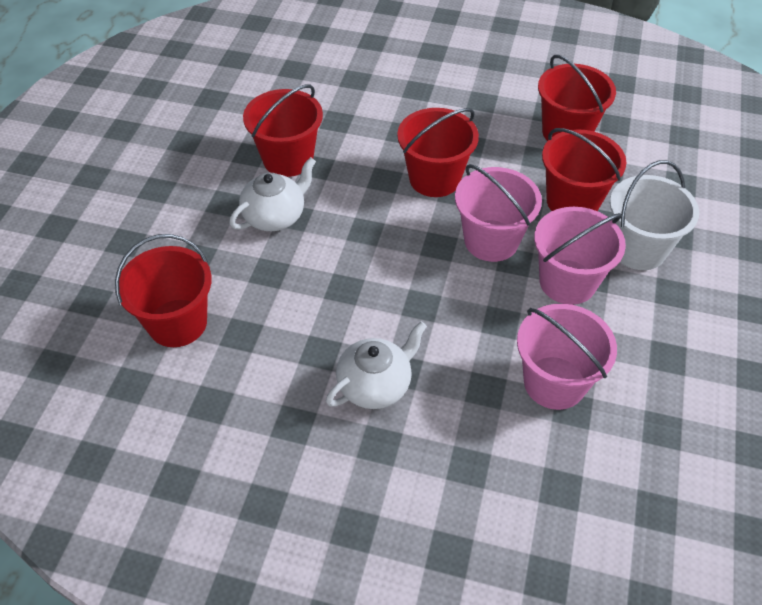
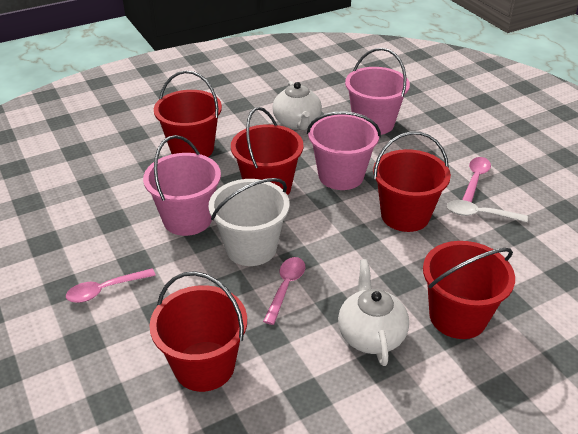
pink spoon: none = 0 -> [66,268,156,303] [263,257,305,325] [462,157,491,202] = 3
white spoon: none = 0 -> [447,200,528,222] = 1

